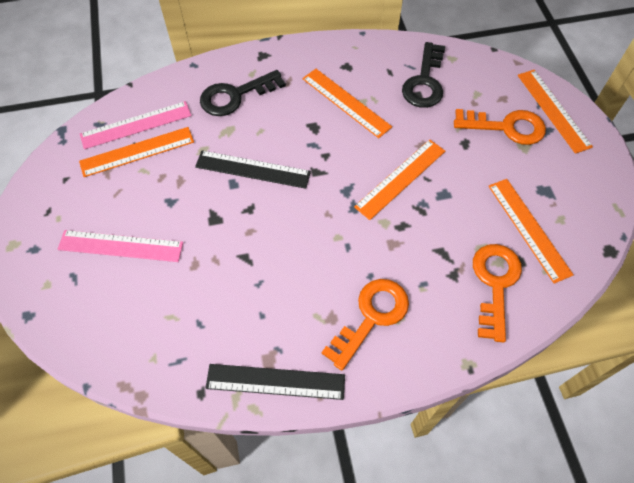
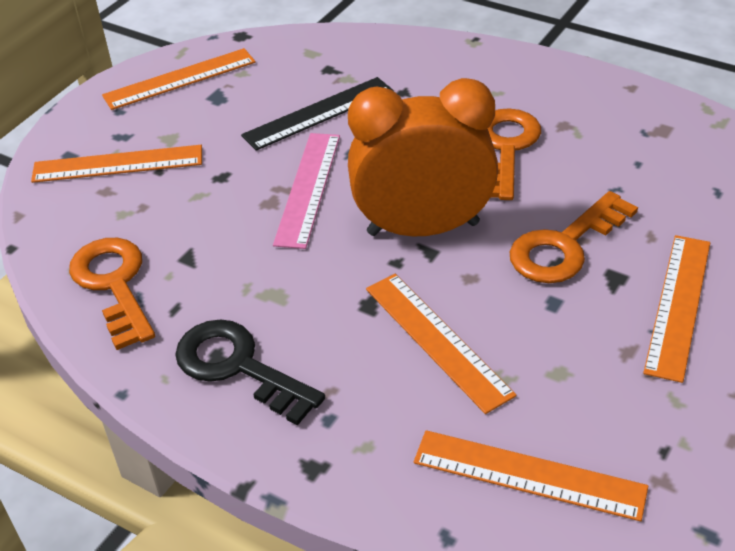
black key: [200,70,286,116] [402,42,445,108] = 2 -> [175,319,325,426] = 1
black ruler: [195,150,311,189] [205,364,345,400] = 2 -> [241,77,394,151] = 1
orange clock: none = 0 -> [348,78,498,236] = 1
pink ruler: [58,230,183,262] [80,101,192,149] = 2 -> [273,133,340,249] = 1

